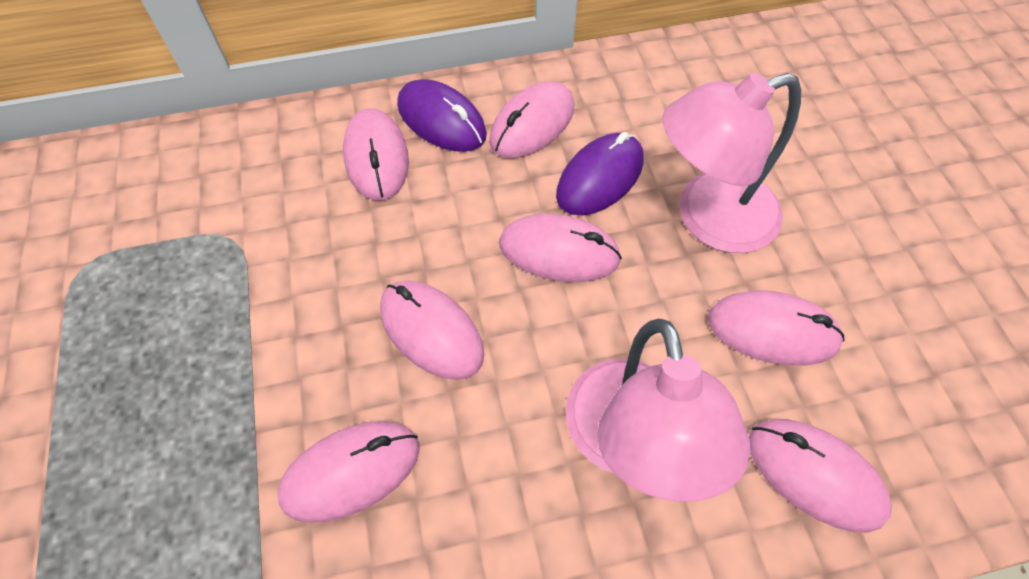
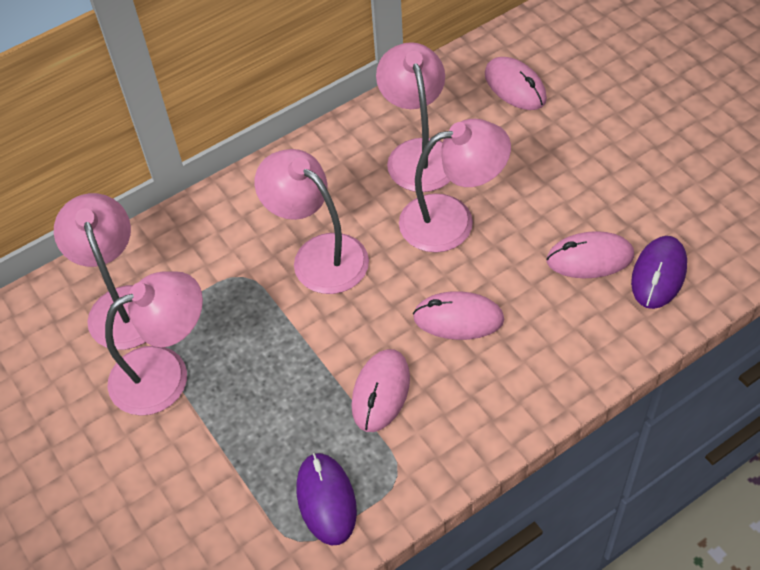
pink lamp: [566,318,751,502] [663,73,801,253] = 2 -> [54,193,145,350] [105,271,203,416] [255,149,369,294] [376,42,450,192] [399,119,511,252] = 5
pink mouse: [277,421,420,523] [343,108,409,200] [380,281,484,380] [489,81,574,158] [500,214,622,282] [708,291,845,366] [749,419,892,532] = 7 -> [351,349,410,432] [413,291,504,340] [485,57,547,110] [546,231,634,278] = 4

